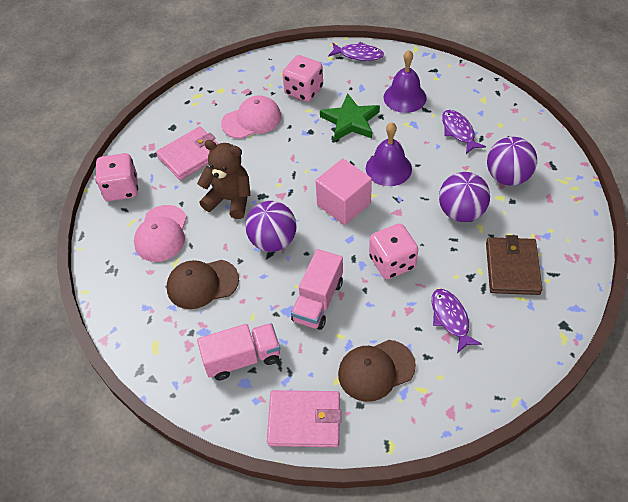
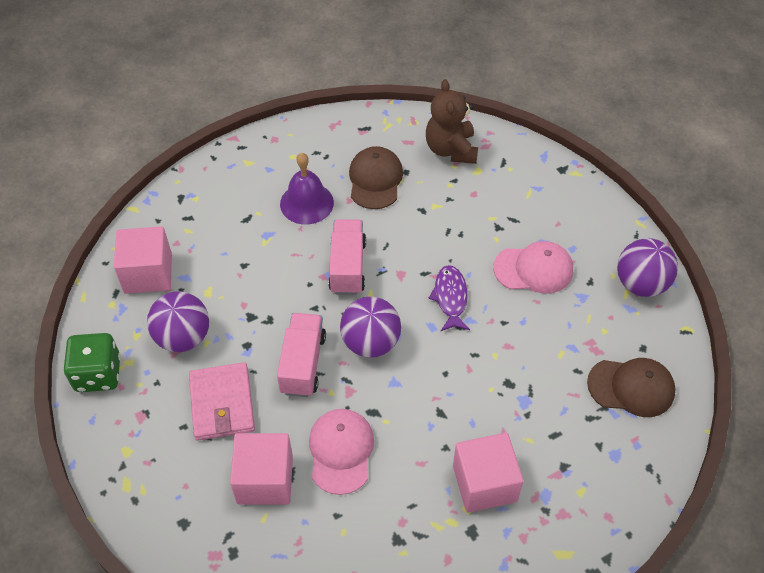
brown wallet: [486,235,542,295] = 1 -> none = 0
green dice: none = 0 -> [63,333,121,392] = 1
green star: [320,93,380,141] = 1 -> none = 0
pink cube: [316,159,372,225] = 1 -> [114,226,172,294] [230,433,293,505] [453,433,524,513] = 3
pink dice: [96,153,138,201] [282,55,323,102] [369,223,418,279] = 3 -> none = 0
pink wallet: [156,126,218,180] [267,390,341,447] = 2 -> [189,362,255,441] = 1
purple bell: [366,122,412,186] [384,50,427,113] = 2 -> [280,153,334,225] = 1
purple fish: [328,42,384,61] [432,289,482,353] [442,110,486,154] = 3 -> [429,265,470,331] = 1

